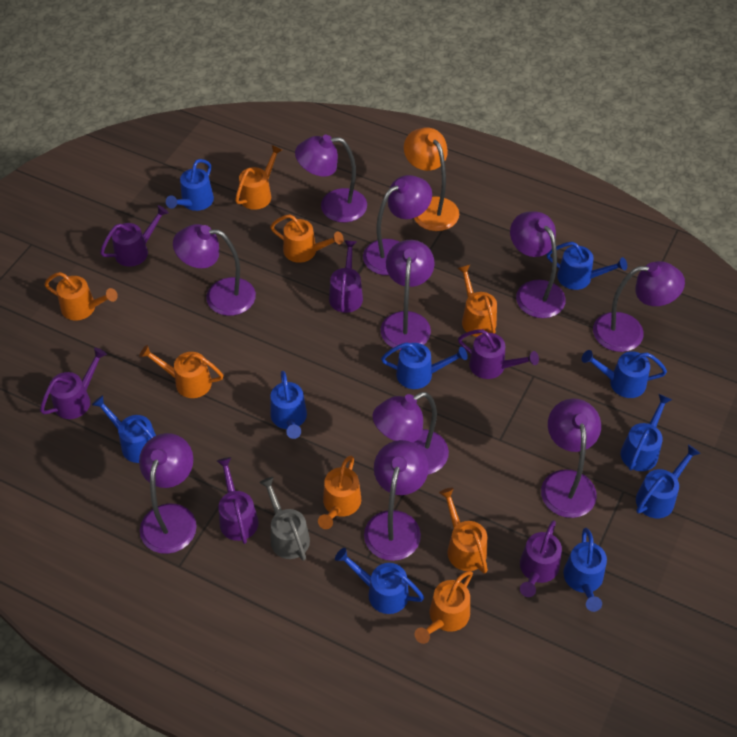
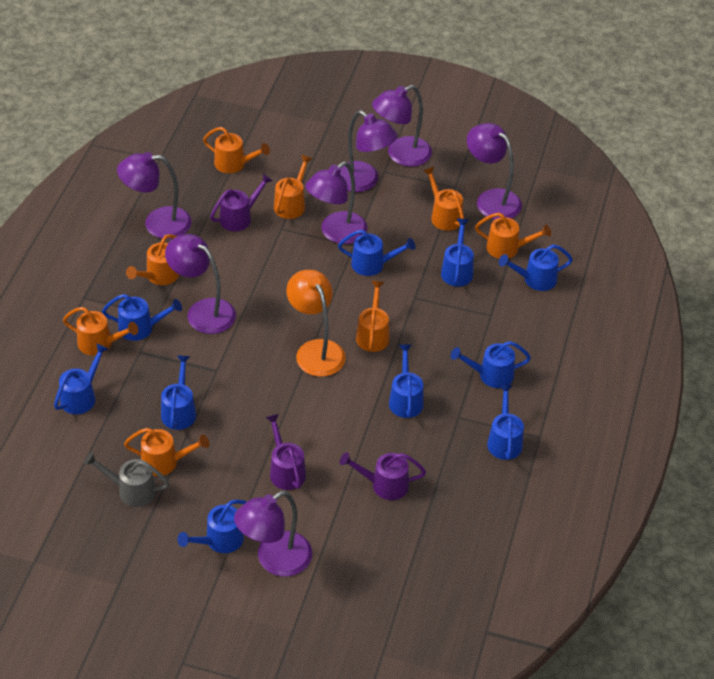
purple lamp: [139,433,197,554] [173,224,256,316] [295,135,367,222] [363,175,432,275] [364,440,429,561] [373,392,449,475] [381,240,434,350] [510,211,566,318] [541,399,601,518] [593,261,685,352] = 10 -> [117,152,192,239] [165,234,236,334] [234,491,312,576] [305,162,367,244] [340,110,398,192] [372,85,432,167] [467,123,522,220] = 7
purple watering can: [40,348,107,419] [100,205,169,267] [217,457,259,544] [329,240,363,313] [458,329,539,379] [520,520,562,597] = 6 -> [210,173,273,231] [265,414,306,490] [339,452,426,500] = 3

